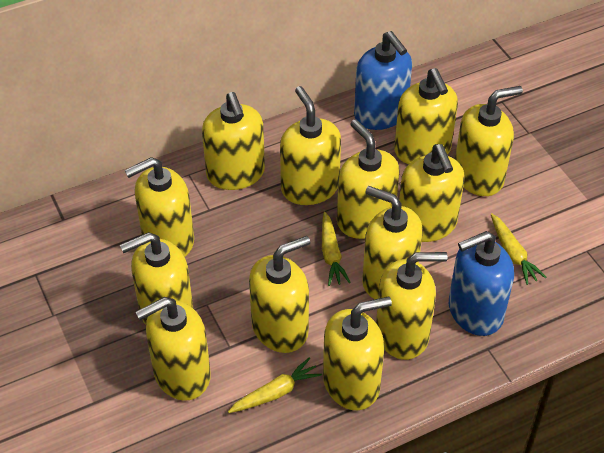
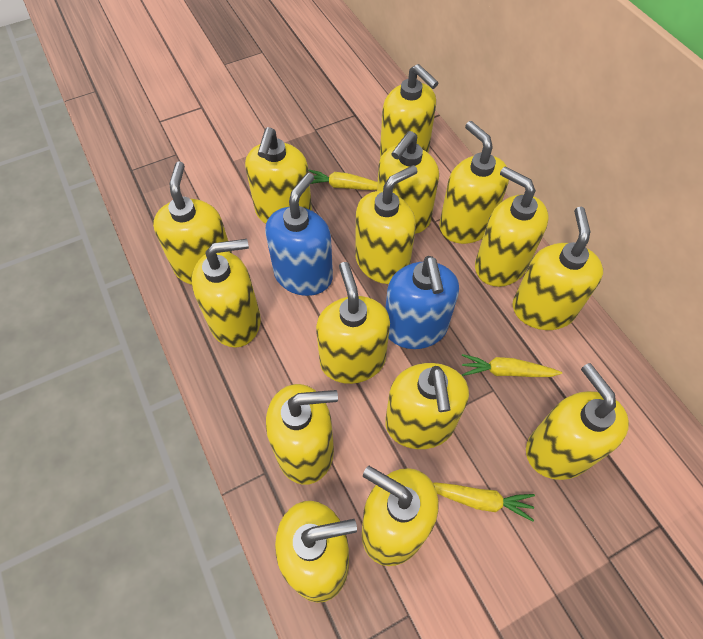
yellow soap dispenser: [120,232,193,325] [125,157,194,257] [136,297,211,401] [202,92,265,190] [249,236,310,353] [280,86,341,205] [323,297,392,410] [337,119,400,239] [362,186,423,299] [376,252,448,360] [394,68,458,164] [399,144,465,242] [455,86,523,196] = 13 -> [153,161,232,285] [192,239,261,348] [245,127,312,224] [266,384,338,485] [275,501,357,603] [316,262,390,384] [355,165,417,284] [362,466,439,566] [377,131,439,234] [380,64,439,158] [385,363,469,449] [439,121,509,244] [475,167,549,287] [512,207,603,330] [526,363,629,480] = 15

